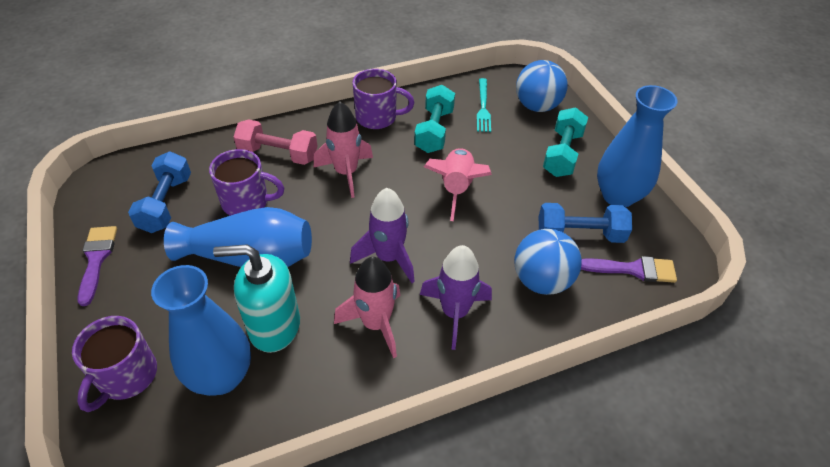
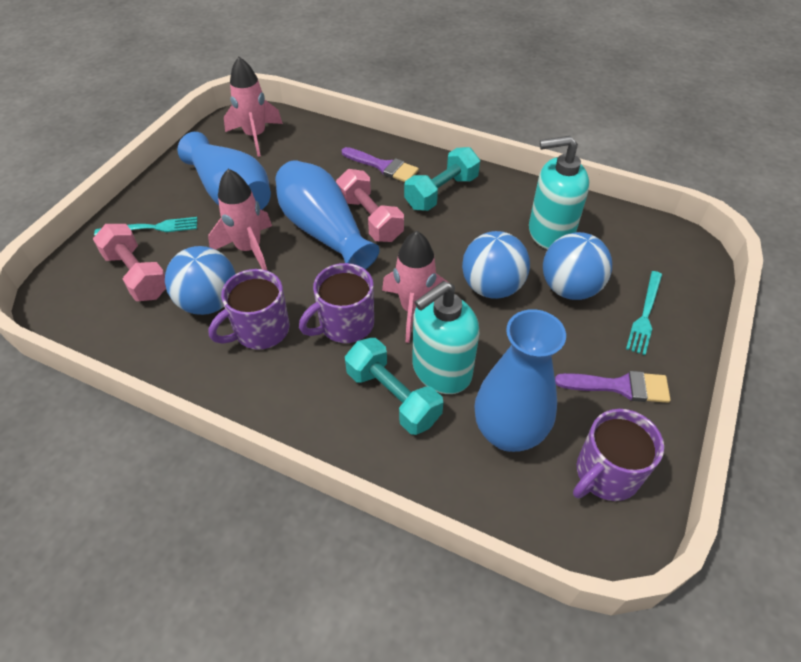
blue ball: [514,229,582,295] [516,60,567,112] = 2 -> [165,246,236,315] [462,231,530,299] [543,232,612,300] = 3
blue dumbbell: [128,151,191,233] [539,203,632,243] = 2 -> none = 0
pink dumbbell: [234,119,318,165] = 1 -> [93,224,166,301] [336,169,404,242] = 2
purple rocket: [350,188,415,283] [420,245,492,350] = 2 -> none = 0
turquoise fork: [477,78,491,132] = 1 -> [94,217,198,236] [626,271,662,355] = 2
turquoise soap dispenser: [213,245,300,353] = 1 -> [412,281,479,394] [529,136,589,249] = 2

